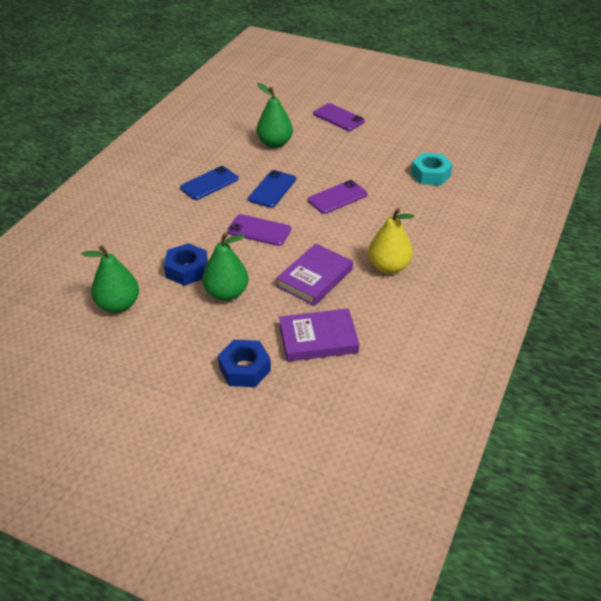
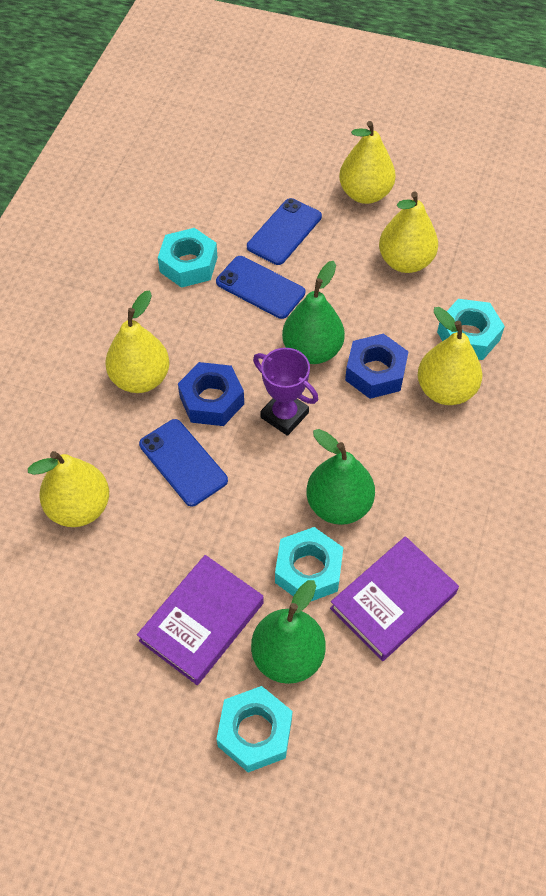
blue phone: [180,166,238,200] [248,170,296,208] = 2 -> [139,419,228,507] [216,256,305,319] [247,198,322,265] = 3
purple phone: [227,214,291,246] [308,180,368,214] [313,103,365,131] = 3 -> none = 0
purple trophy: none = 0 -> [253,348,318,436] = 1
turquoise nut: [411,153,453,185] = 1 -> [158,228,218,288] [216,686,292,773] [275,527,343,602] [437,299,505,360] = 4
yellow pear: [368,208,414,274] = 1 -> [28,451,109,527] [105,290,170,393] [339,121,396,204] [379,191,438,273] [418,307,482,405] = 5

